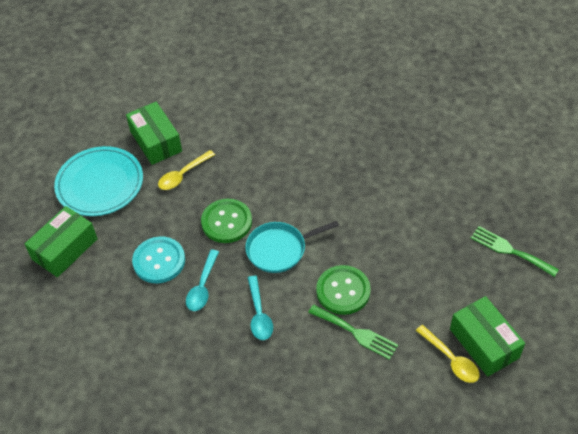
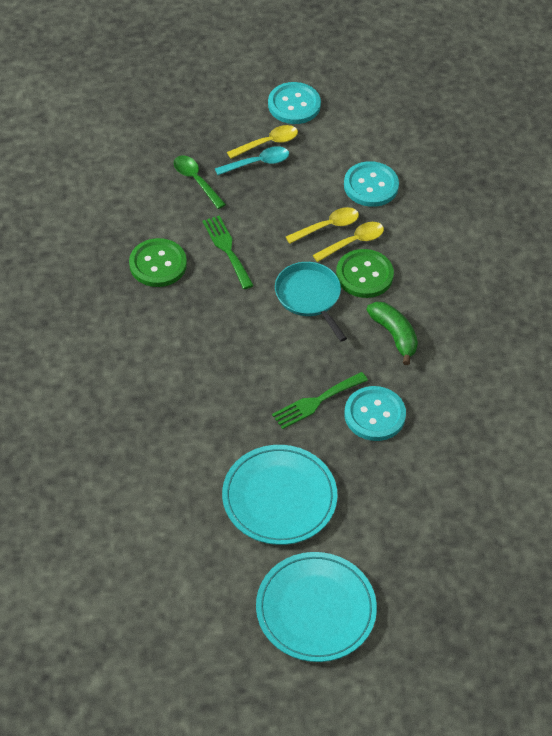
green banana: none = 0 -> [366,302,418,365] = 1
green box: [25,206,98,277] [126,102,182,165] [450,296,525,377] = 3 -> none = 0
green spoon: none = 0 -> [174,156,226,209] = 1
turquoise button: [132,236,185,283] = 1 -> [268,82,321,124] [344,161,399,207] [344,386,406,441] = 3
turquoise plate: [54,146,143,216] = 1 -> [222,445,338,545] [256,552,377,662] = 2
turquoise spoon: [186,250,219,311] [248,276,273,340] = 2 -> [215,146,289,175] = 1
yellow spoon: [158,150,215,190] [416,325,480,383] = 2 -> [227,125,298,159] [286,207,359,244] [313,222,384,262] = 3

